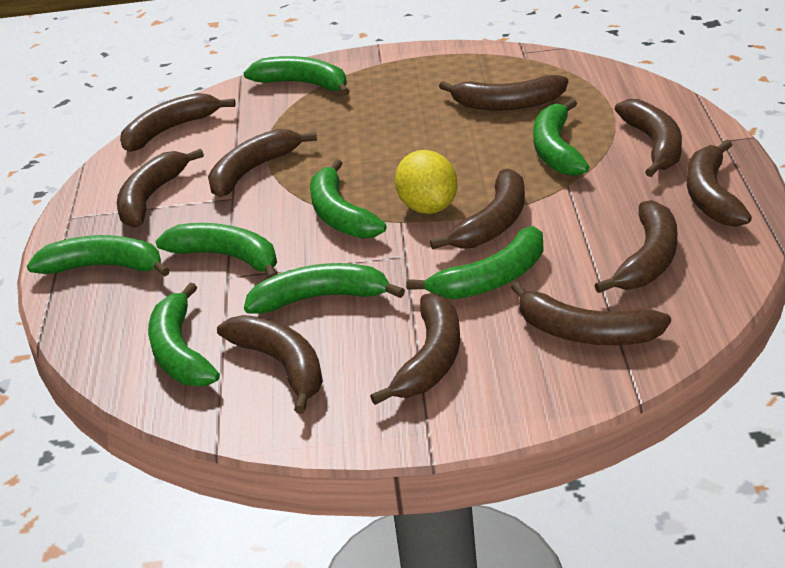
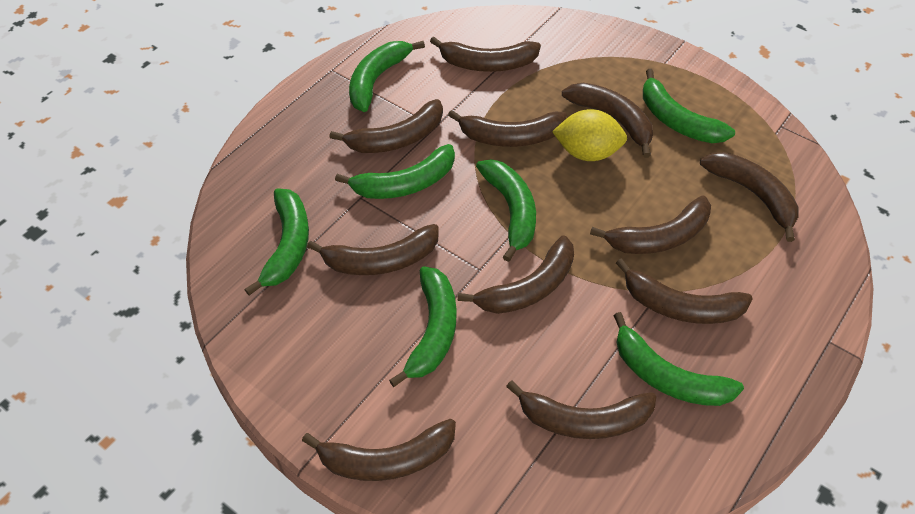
green banana: [27,235,170,277] [148,283,220,386] [155,223,277,279] [244,56,350,96] [244,263,405,314] [310,159,387,239] [406,226,544,299] [533,99,589,176] = 8 -> [244,188,309,295] [335,144,455,199] [349,41,425,112] [389,266,456,387] [476,159,536,262] [613,312,744,406] [643,69,735,143] = 7

